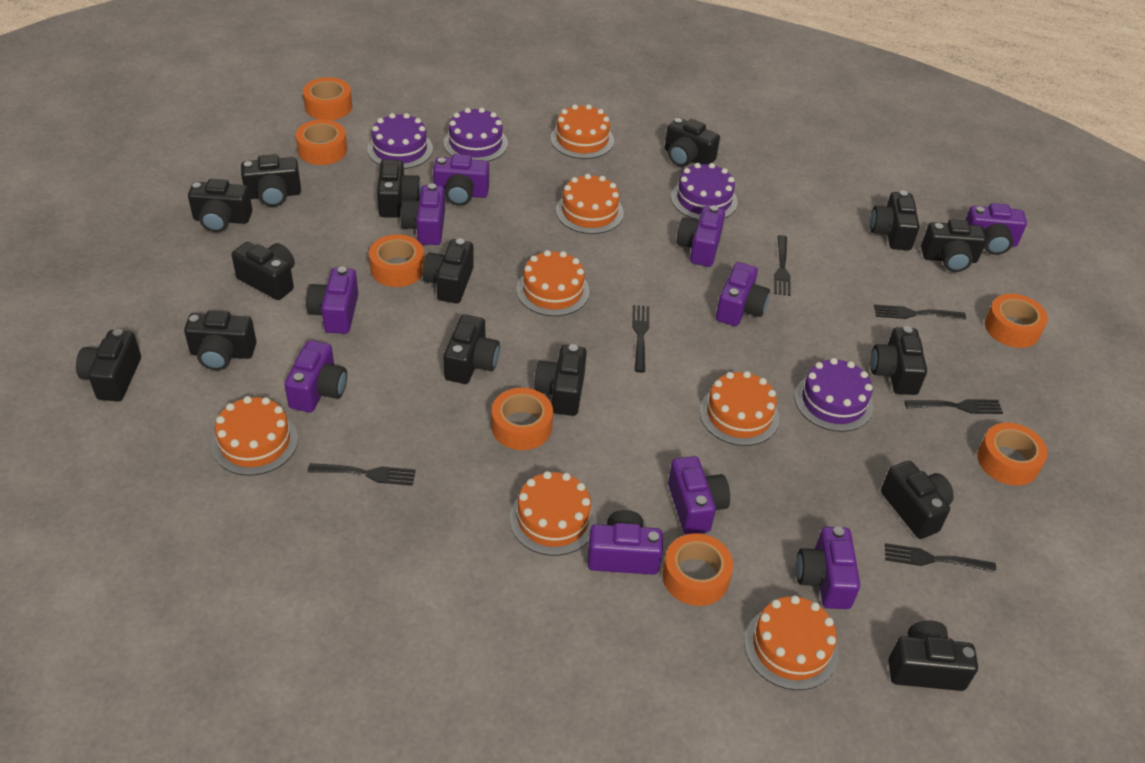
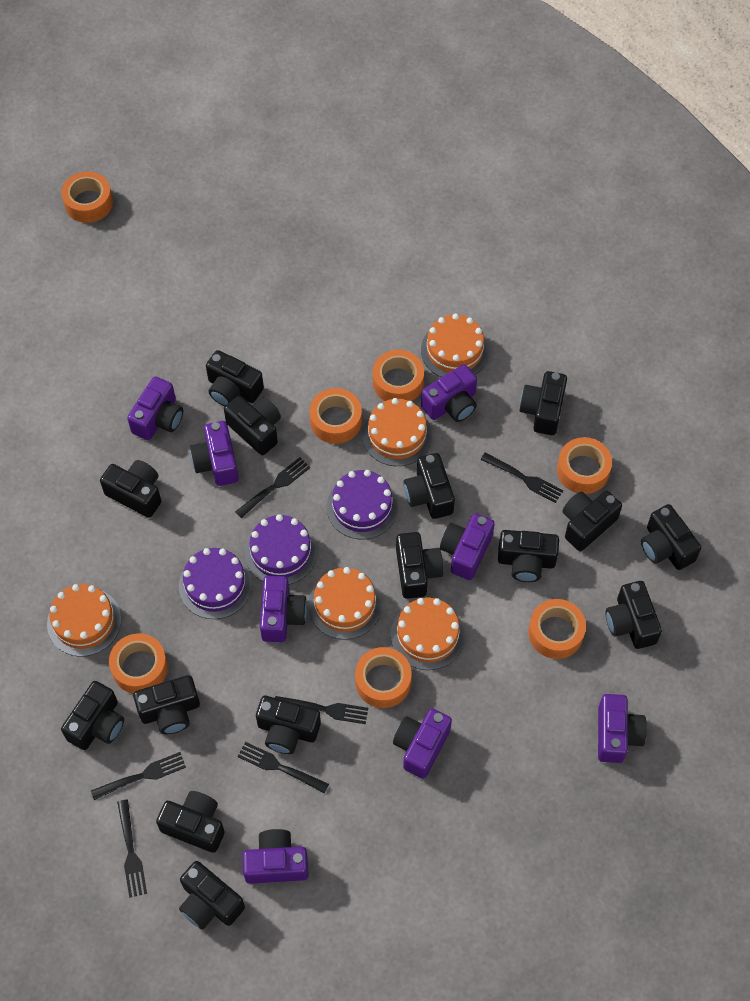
orange cake: [212,396,298,476] [510,471,597,556] [517,250,590,316] [551,104,614,159] [556,174,624,234] [700,371,779,446] [744,595,838,690] = 7 -> [47,584,121,656] [308,567,382,639] [362,398,432,466] [391,597,465,670] [421,313,489,377] = 5
purple cake: [367,113,433,169] [444,108,508,162] [671,163,738,220] [795,358,874,432] = 4 -> [179,548,252,619] [245,514,317,585] [327,470,398,539] = 3
purple camera: [285,340,347,412] [306,266,358,334] [400,184,445,245] [433,154,489,206] [587,510,663,575] [668,456,730,535] [677,205,725,267] [716,262,770,326] [796,527,860,609] [965,203,1027,255] = 10 -> [127,376,183,440] [190,421,239,486] [242,829,309,884] [260,576,307,642] [393,708,452,779] [421,364,477,422] [440,513,495,580] [598,694,647,763] = 8

